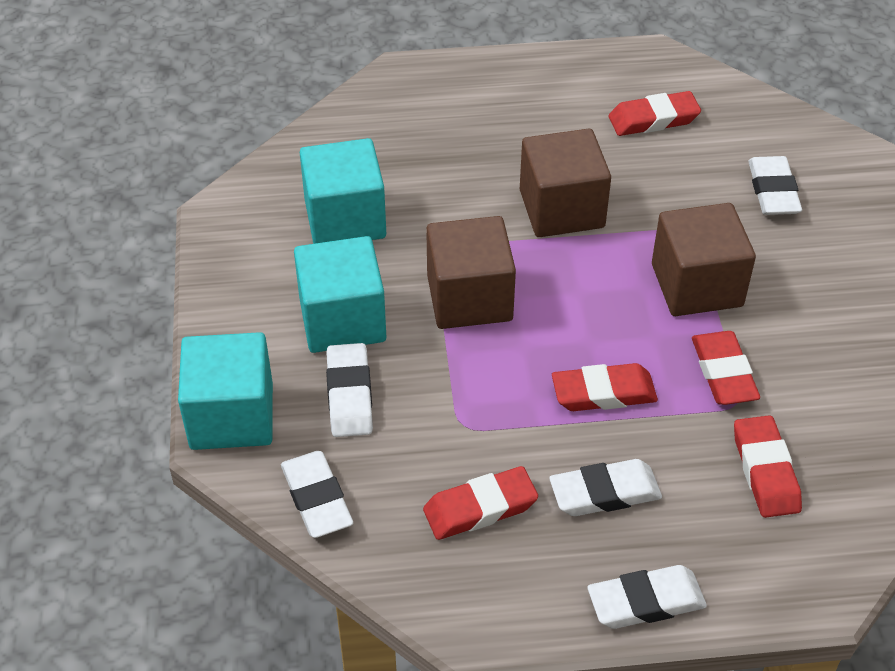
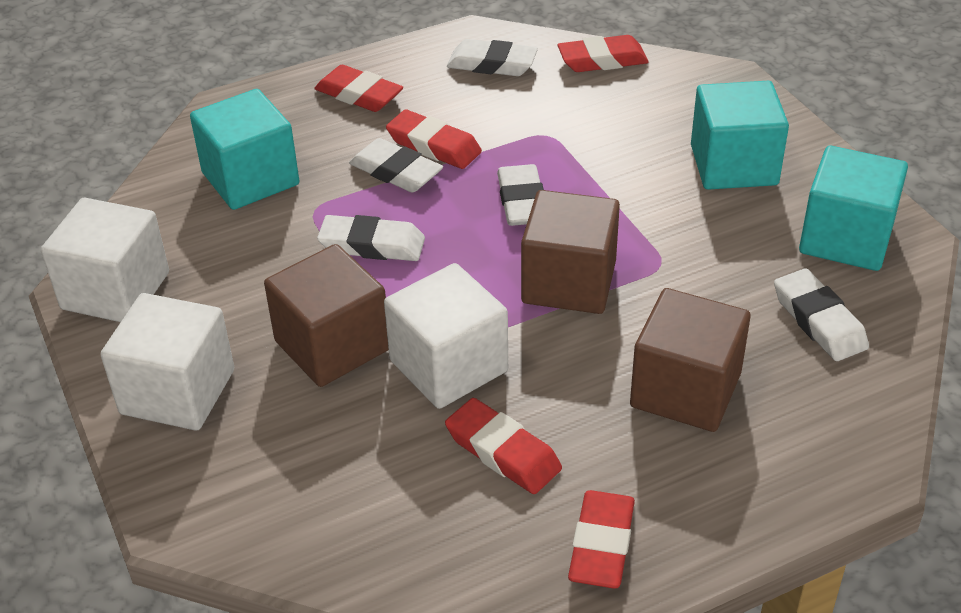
white cube: none = 0 -> [41,198,169,322] [101,293,234,430] [384,263,508,409] = 3

